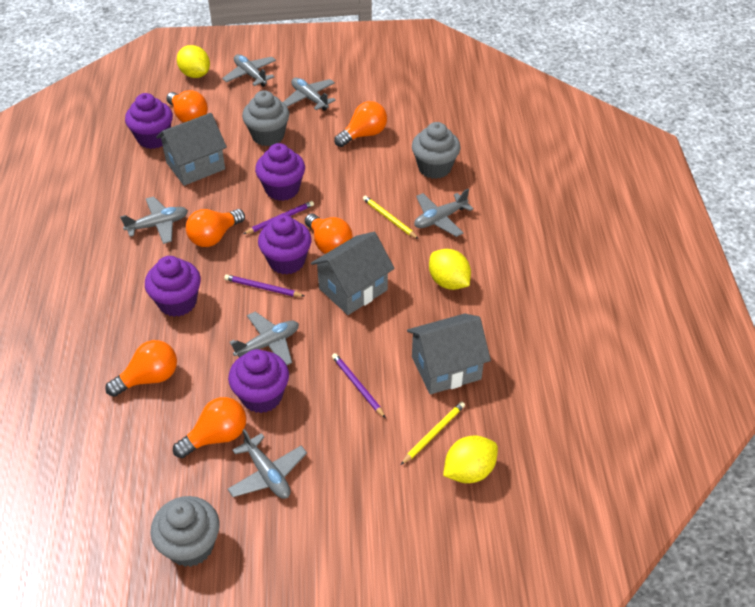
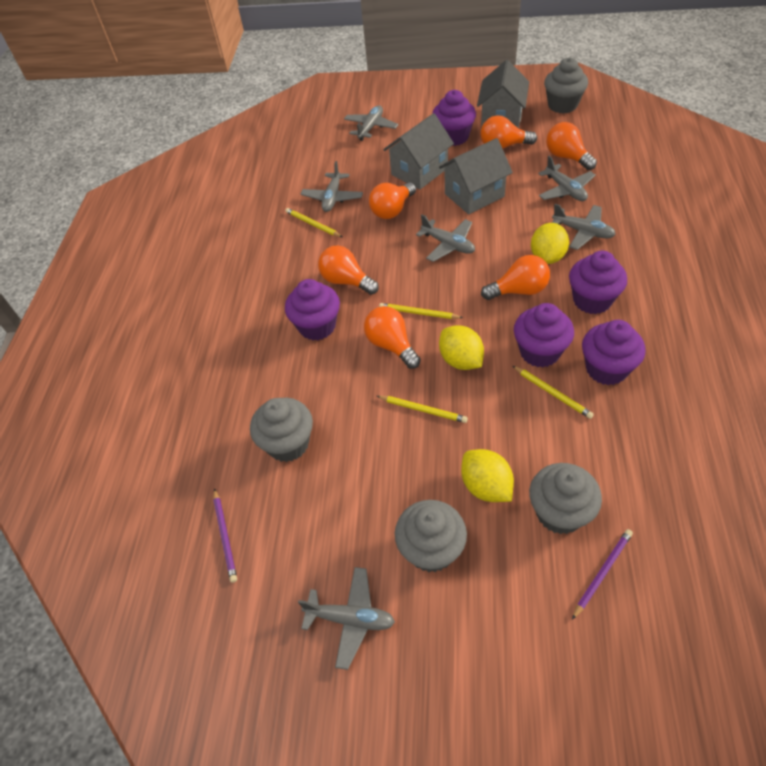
grey cupcake: [150,496,220,567] [242,90,290,146] [412,122,460,179] = 3 -> [250,398,313,462] [395,500,467,572] [529,463,602,534] [544,57,588,113] = 4
purple pencil: [224,275,304,297] [244,201,314,234] [332,353,386,418] = 3 -> [213,488,237,583] [572,529,633,620] = 2
yellow pencil: [363,196,419,239] [401,402,465,465] = 2 -> [285,208,342,237] [377,396,468,423] [379,303,463,319] [513,366,594,419] = 4

